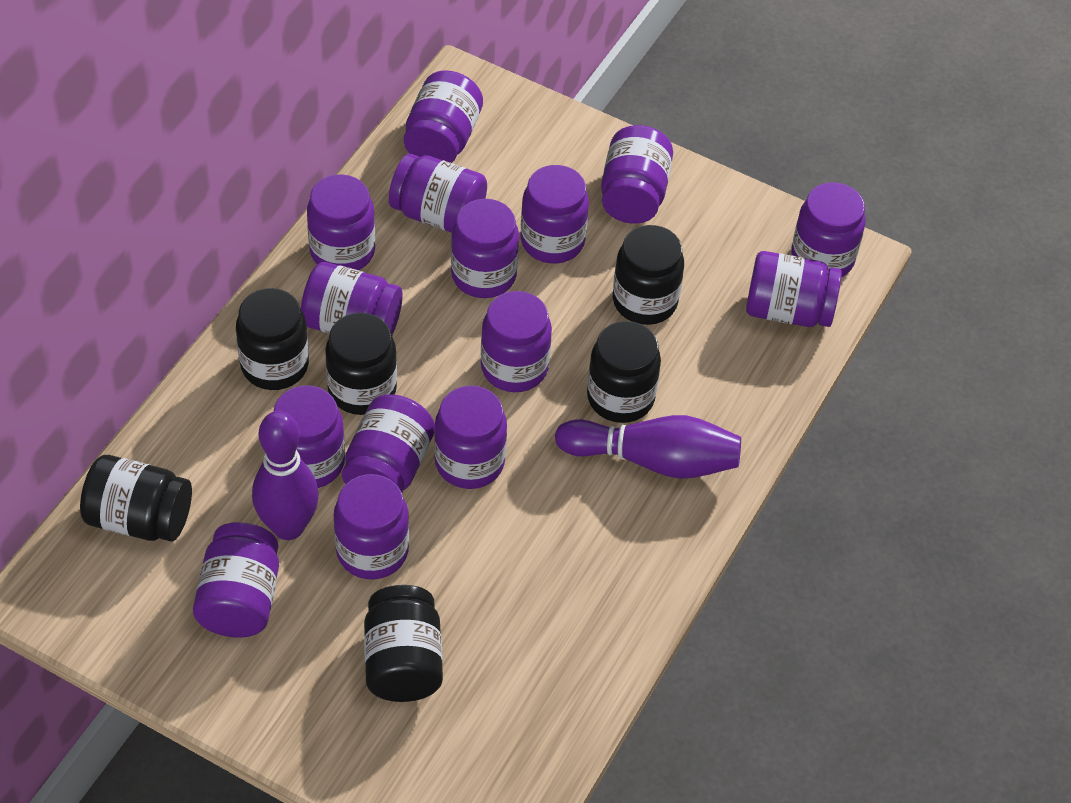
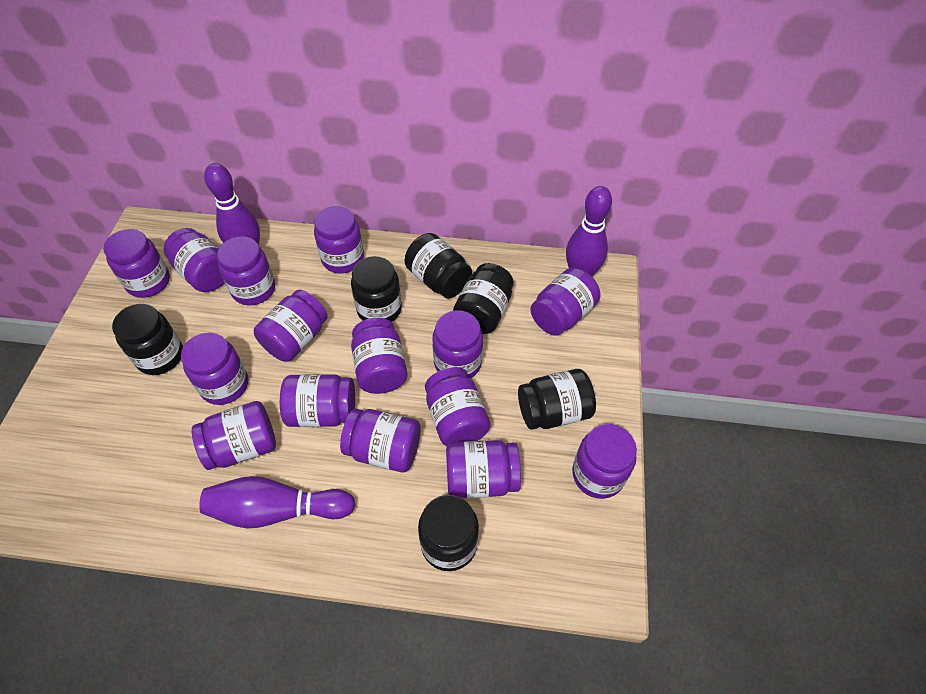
purple bowling pin: [252,411,319,540] [555,415,741,479] = 2 -> [199,476,356,528] [204,163,260,245] [566,186,612,276] = 3

